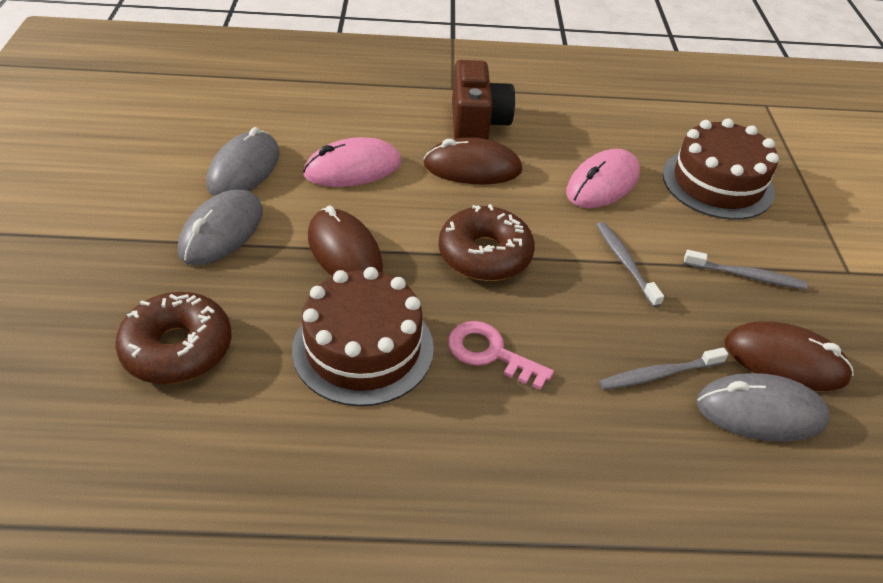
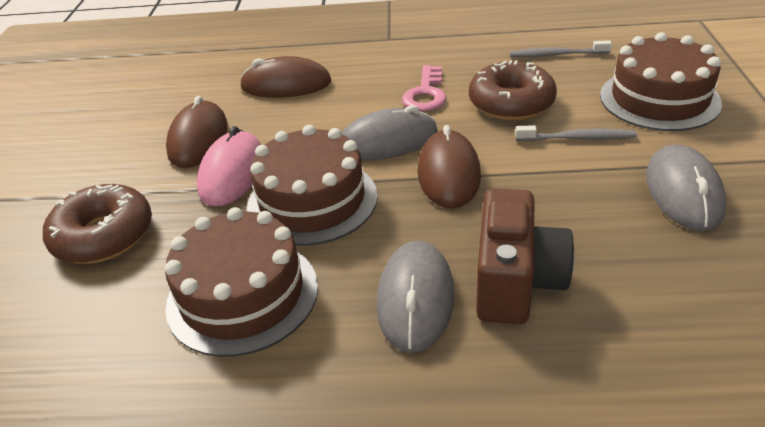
brown cake: [292,267,434,406] [663,118,779,220] = 2 -> [165,207,318,357] [247,125,377,246] [600,32,722,131] = 3
grey toothbrush: [596,222,664,307] [599,347,729,390] [684,250,808,290] = 3 -> [510,40,612,57] [515,125,637,141] = 2
pink mouse: [303,137,401,187] [566,149,640,208] = 2 -> [197,126,261,207] = 1

